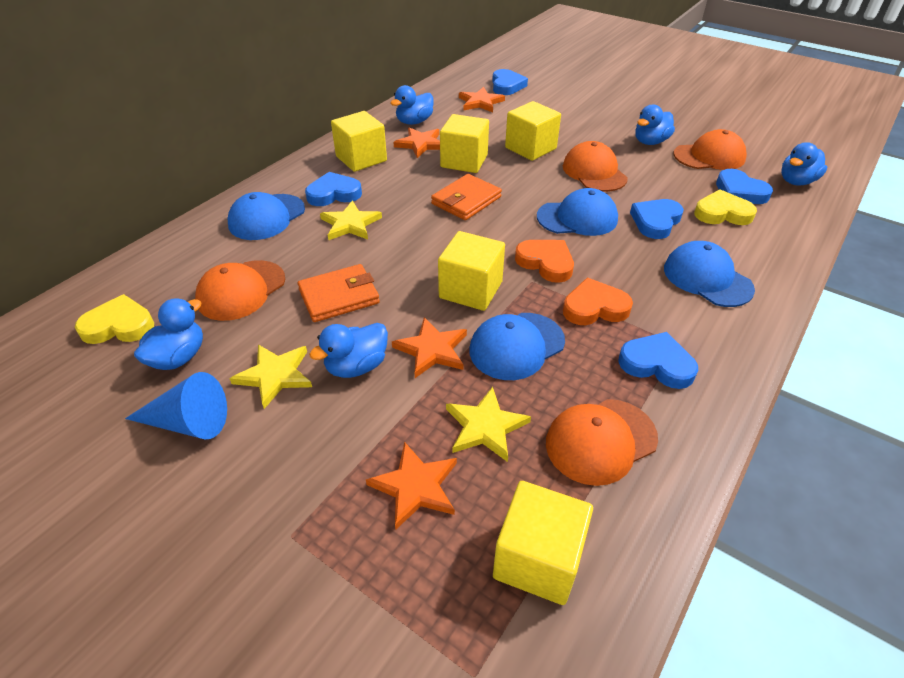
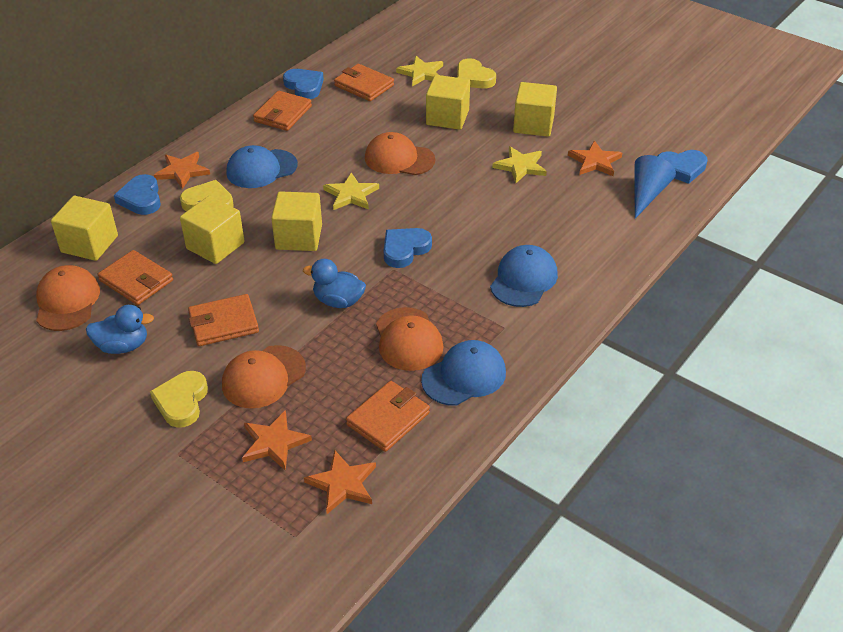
blue cap: [228,192,305,240] [469,313,565,380] [537,188,618,236] [664,241,755,307] = 4 -> [226,145,298,188] [421,340,506,406] [490,245,558,307] = 3
blue duck: [134,298,203,370] [309,323,388,378] [390,85,434,125] [635,104,675,145] [781,142,827,185] = 5 -> [86,305,154,354] [303,259,366,308] = 2
blue heart: [305,172,362,206] [492,69,528,95] [619,332,698,389] [630,199,684,239] [716,169,773,204] = 5 -> [114,174,161,215] [283,69,324,99] [384,228,432,268] [658,150,708,184] = 4
orange heart: [515,240,574,283] [563,278,633,325] = 2 -> none = 0
orange wallet: [297,264,380,322] [431,174,502,220] = 2 -> [98,250,173,305] [188,294,259,346] [253,91,312,131] [334,64,394,101] [346,381,430,452] = 5
yellow heart: [75,294,154,344] [694,190,757,225] = 2 -> [150,371,208,428] [180,180,234,211] [457,58,496,89] = 3

